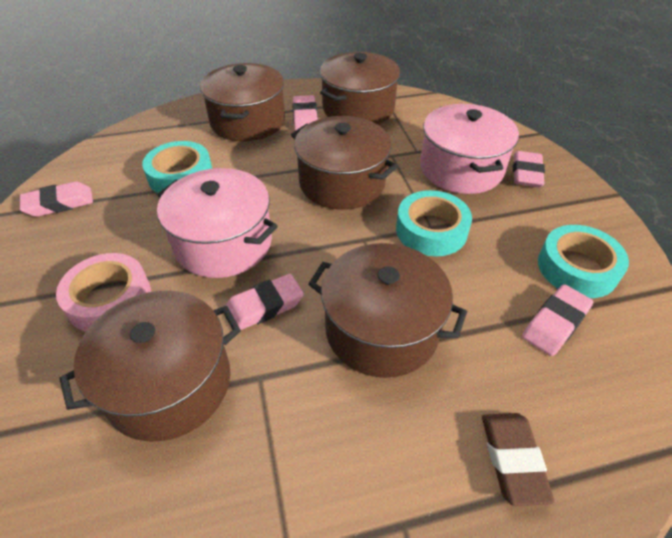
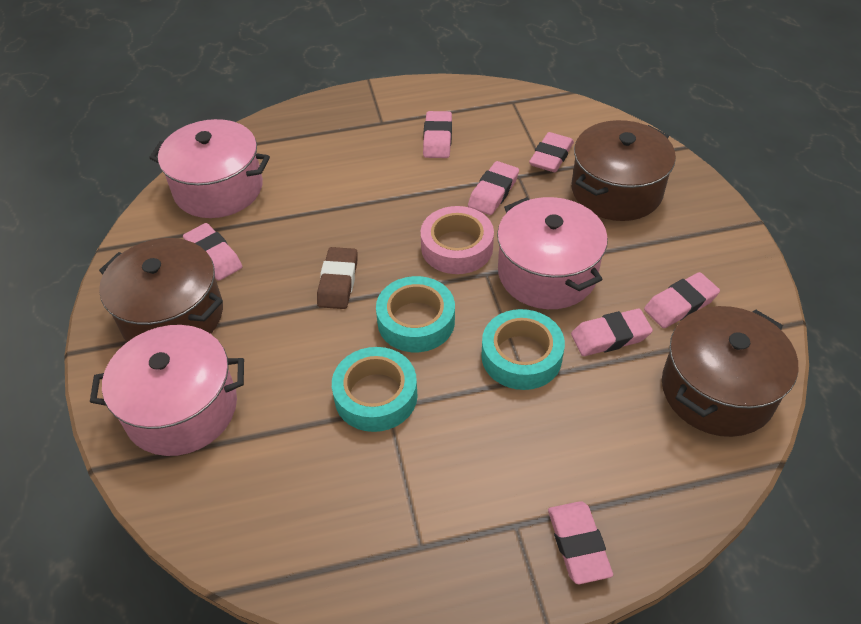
brown pot: [60,291,241,442] [200,63,285,141] [291,116,398,210] [308,243,467,378] [320,52,400,124] = 5 -> [99,238,223,342] [572,120,676,221] [662,306,798,437] = 3
pink eraser: [20,182,93,217] [225,274,304,330] [292,95,318,131] [513,151,545,188] [522,284,593,356] = 5 -> [183,223,242,281] [423,111,452,158] [468,161,519,215] [529,132,574,172] [548,501,613,584] [571,309,653,356] [644,272,720,328] = 7
pink pot: [157,168,278,278] [420,104,519,194] = 2 -> [90,325,244,456] [149,119,270,218] [497,197,608,309] = 3

